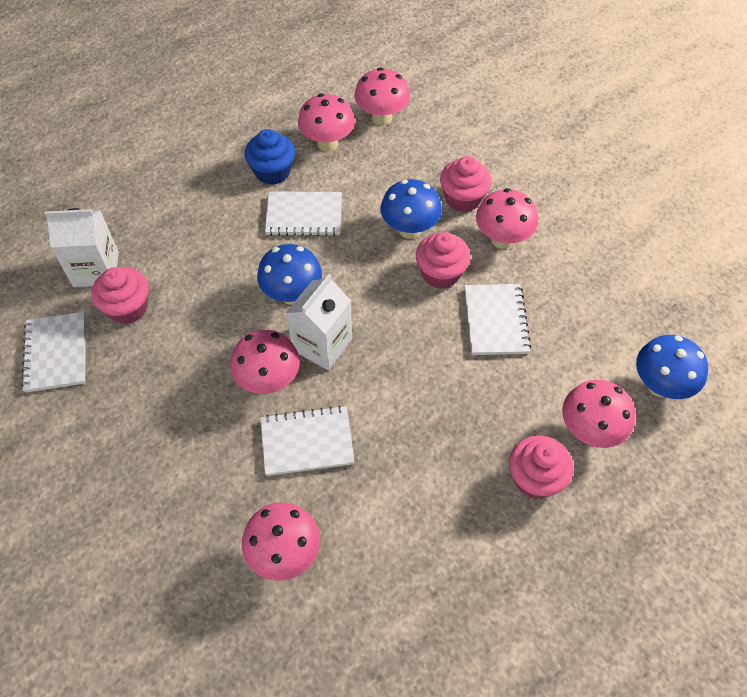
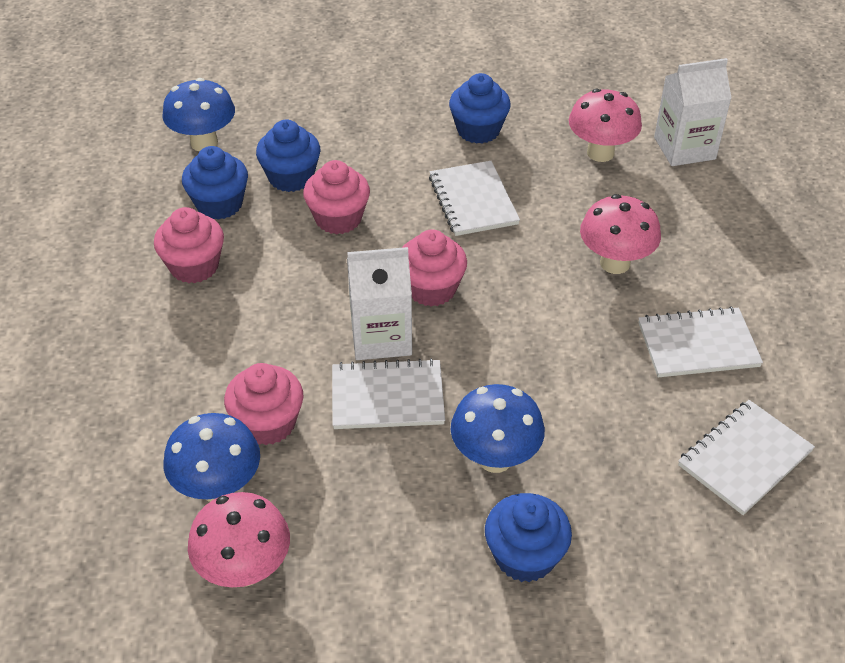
blue cupcake: [245,129,295,185] = 1 -> [182,146,248,220] [256,119,320,192] [449,73,511,144] [485,493,572,582] = 4
pink mushroom: [230,330,300,394] [242,502,320,581] [298,94,355,152] [354,68,410,126] [476,188,538,249] [562,380,635,448] = 6 -> [188,492,290,587] [569,89,642,162] [580,194,661,274] = 3

